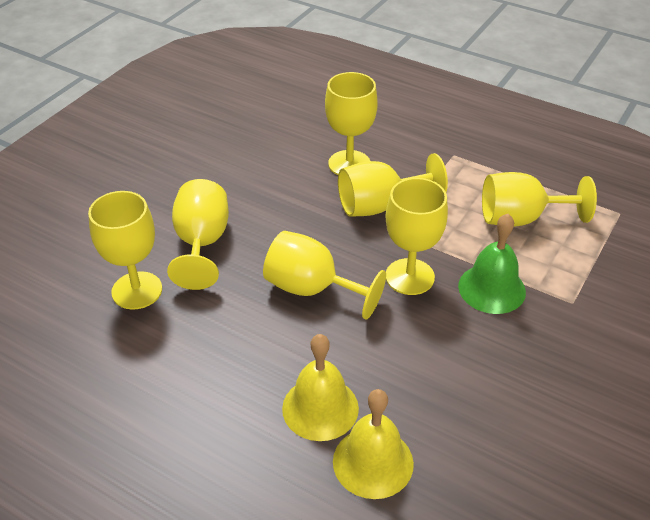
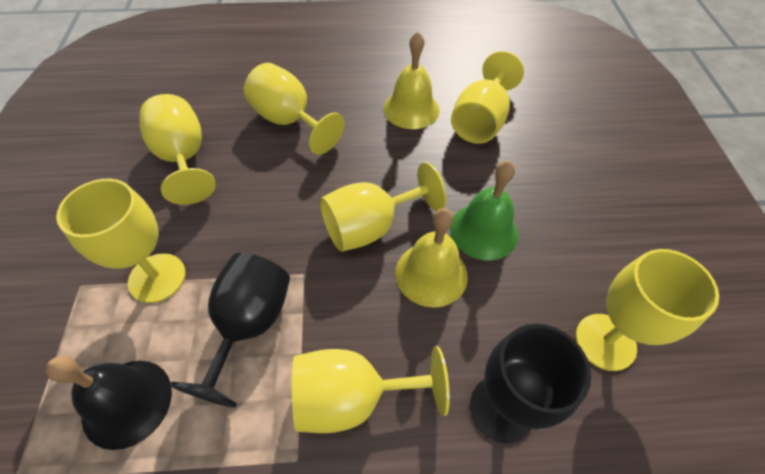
black bell: none = 0 -> [45,356,172,450] = 1
black goblet: none = 0 -> [170,253,290,408] [470,324,591,443] = 2

